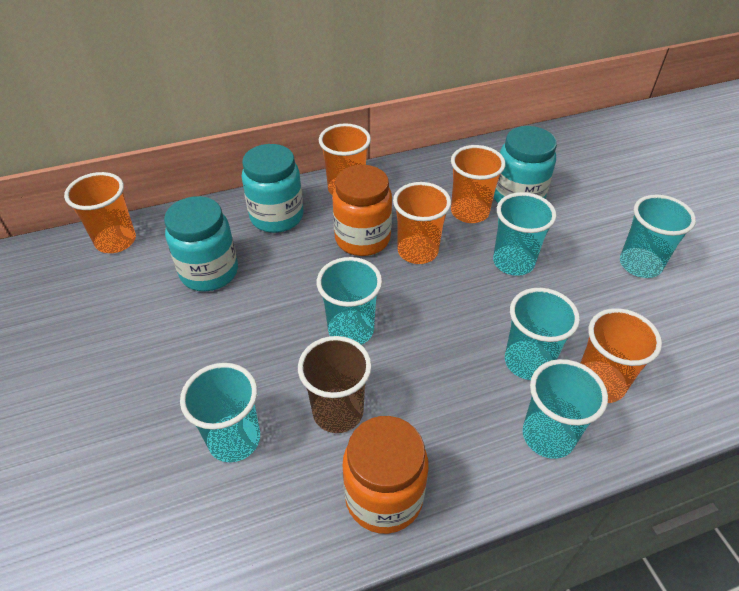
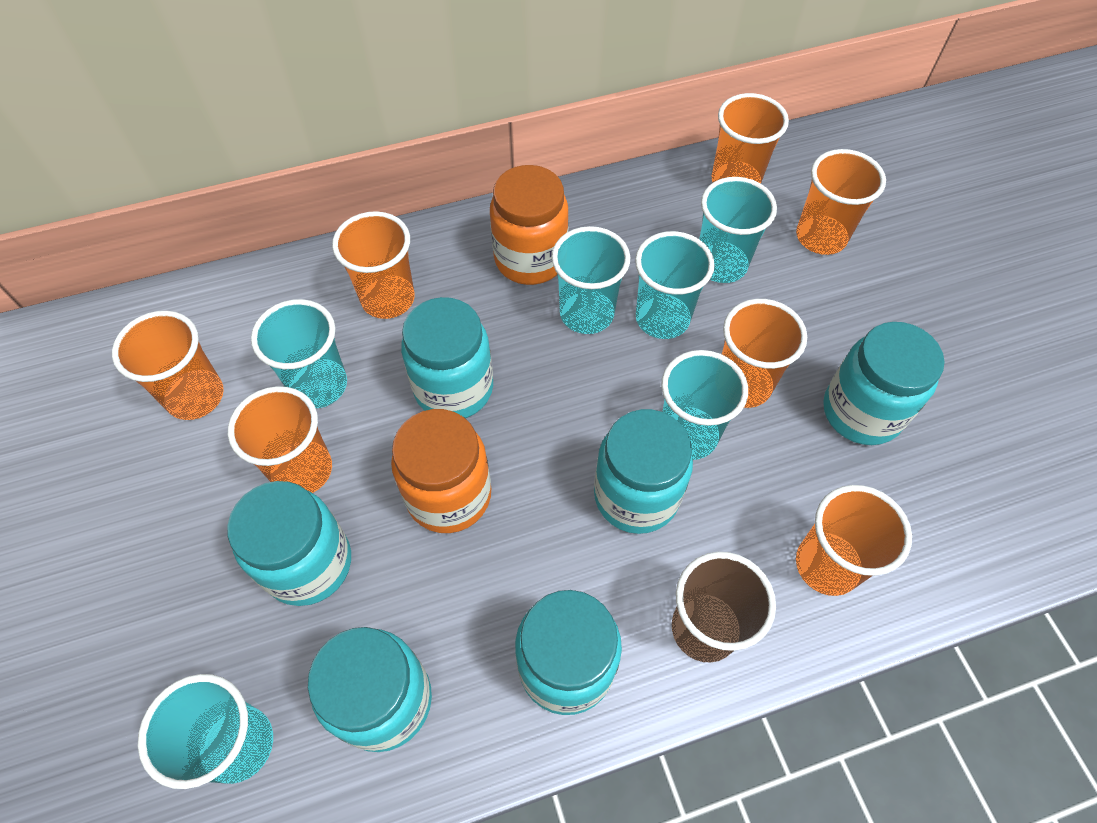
orange cup: [64,172,136,253] [319,123,371,195] [393,182,451,264] [451,145,506,223] [581,308,662,403] = 5 -> [112,311,224,420] [228,386,332,493] [332,211,415,319] [712,93,789,183] [722,299,807,408] [796,149,886,255] [796,485,912,596] = 7
turquoise jar: [164,196,238,291] [242,144,303,233] [494,126,557,203] = 3 -> [227,481,351,606] [308,627,432,752] [401,297,493,418] [515,590,622,715] [594,409,693,534] [823,322,945,445] = 6

